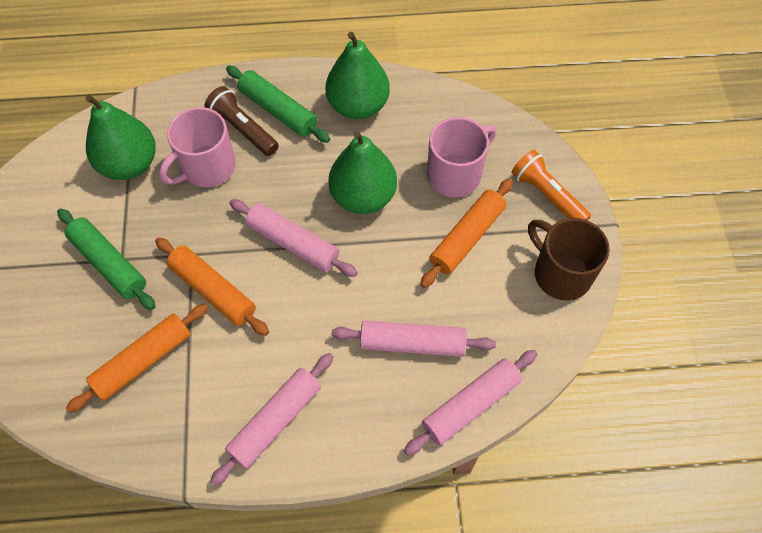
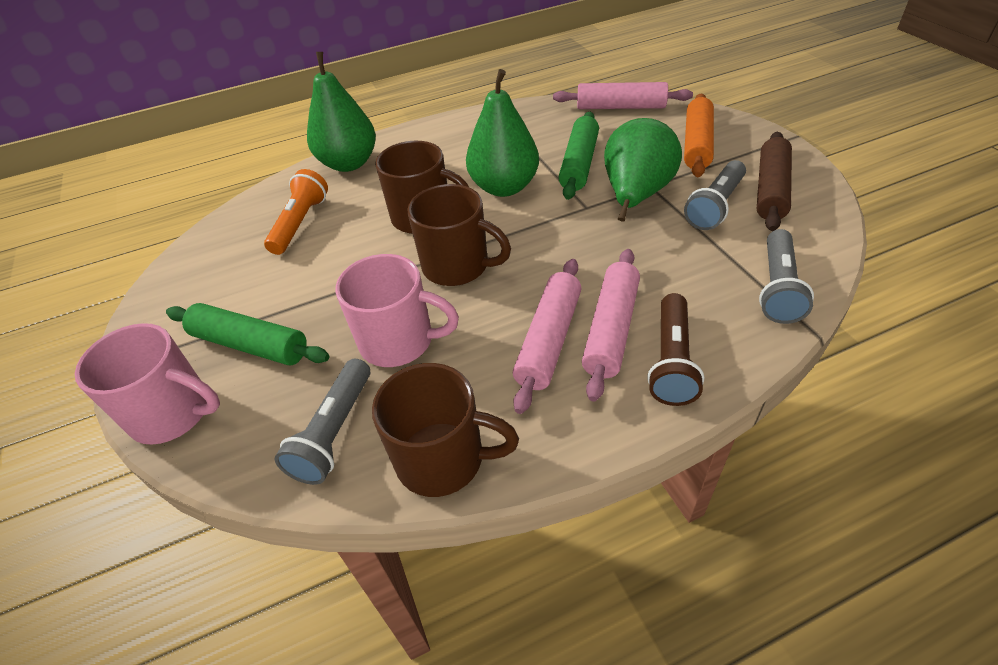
brown mug: [528,218,610,301] = 1 -> [372,363,519,497] [375,141,469,234] [407,184,511,286] = 3
brown rolling pin: none = 0 -> [757,132,792,231] = 1
grey flashlight: none = 0 -> [275,359,370,485] [684,160,746,230] [759,229,814,324] = 3
orange rolling pin: [66,304,208,413] [155,237,269,336] [420,179,513,288] = 3 -> [684,94,714,177] = 1
pink rolling pin: [210,353,333,486] [229,199,358,277] [332,320,496,357] [404,350,537,455] = 4 -> [513,259,581,414] [553,82,693,109] [582,249,640,402] = 3

